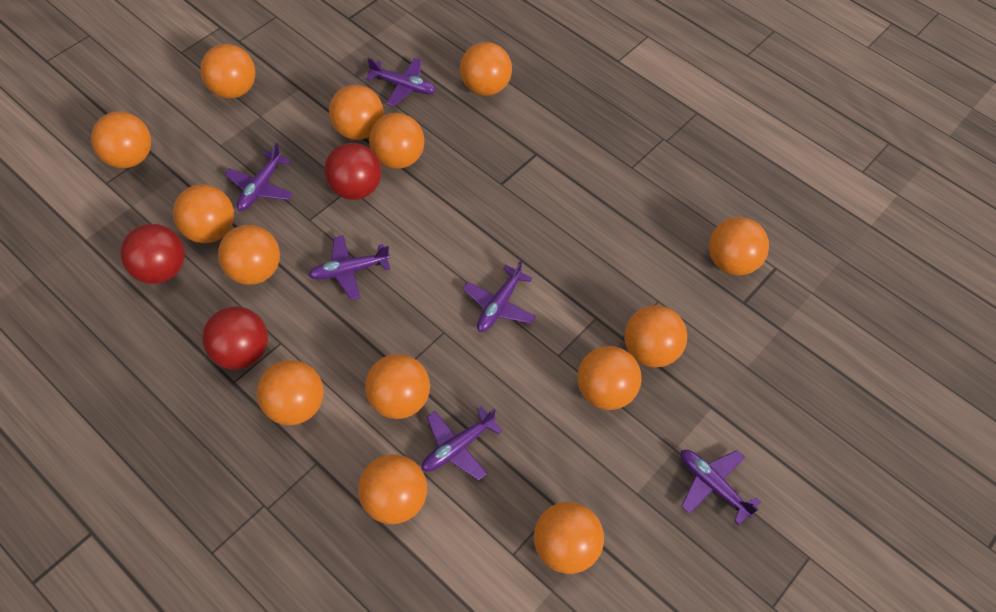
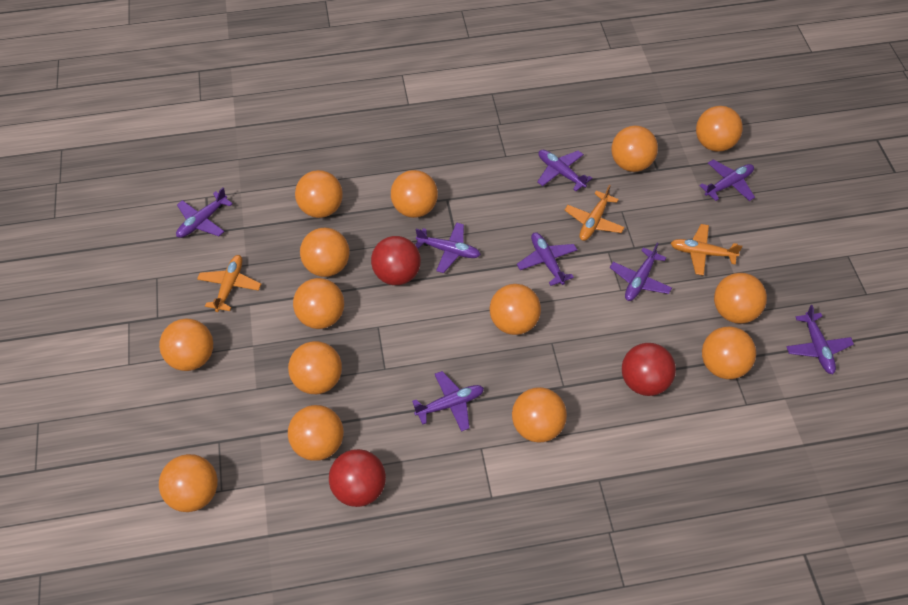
orange plane: none = 0 -> [197,255,261,312] [565,185,625,241] [671,224,742,276] = 3
purple plane: [224,143,293,211] [308,235,390,300] [366,58,436,106] [422,406,502,480] [463,260,536,332] [681,450,761,525] = 6 -> [176,187,233,238] [412,371,484,432] [415,222,481,273] [517,232,577,286] [537,150,592,191] [610,242,672,301] [699,159,755,201] [786,305,854,374] = 8

